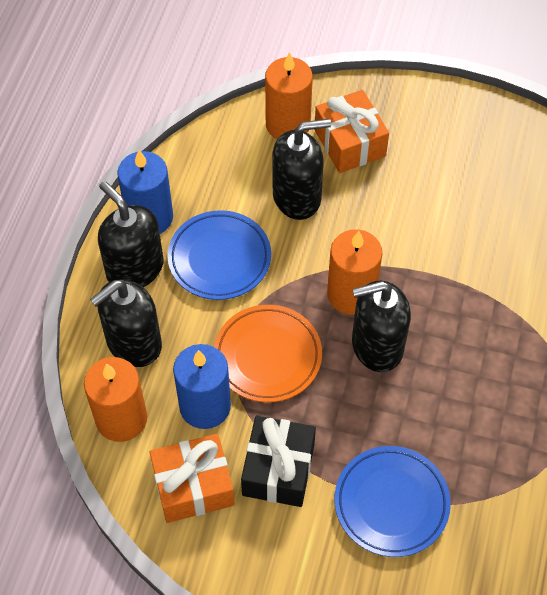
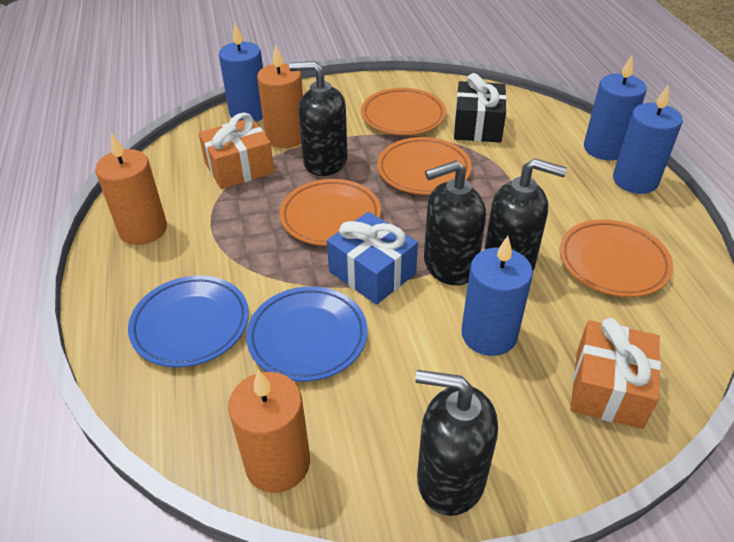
blue candle: [117,150,173,234] [173,344,231,429] = 2 -> [219,23,263,122] [461,236,533,356] [584,56,647,160] [613,84,683,194] = 4
blue gift: none = 0 -> [327,212,418,305] = 1
orange plate: [214,305,322,402] = 1 -> [280,179,381,246] [361,88,446,135] [377,137,472,195] [560,220,673,297] = 4

